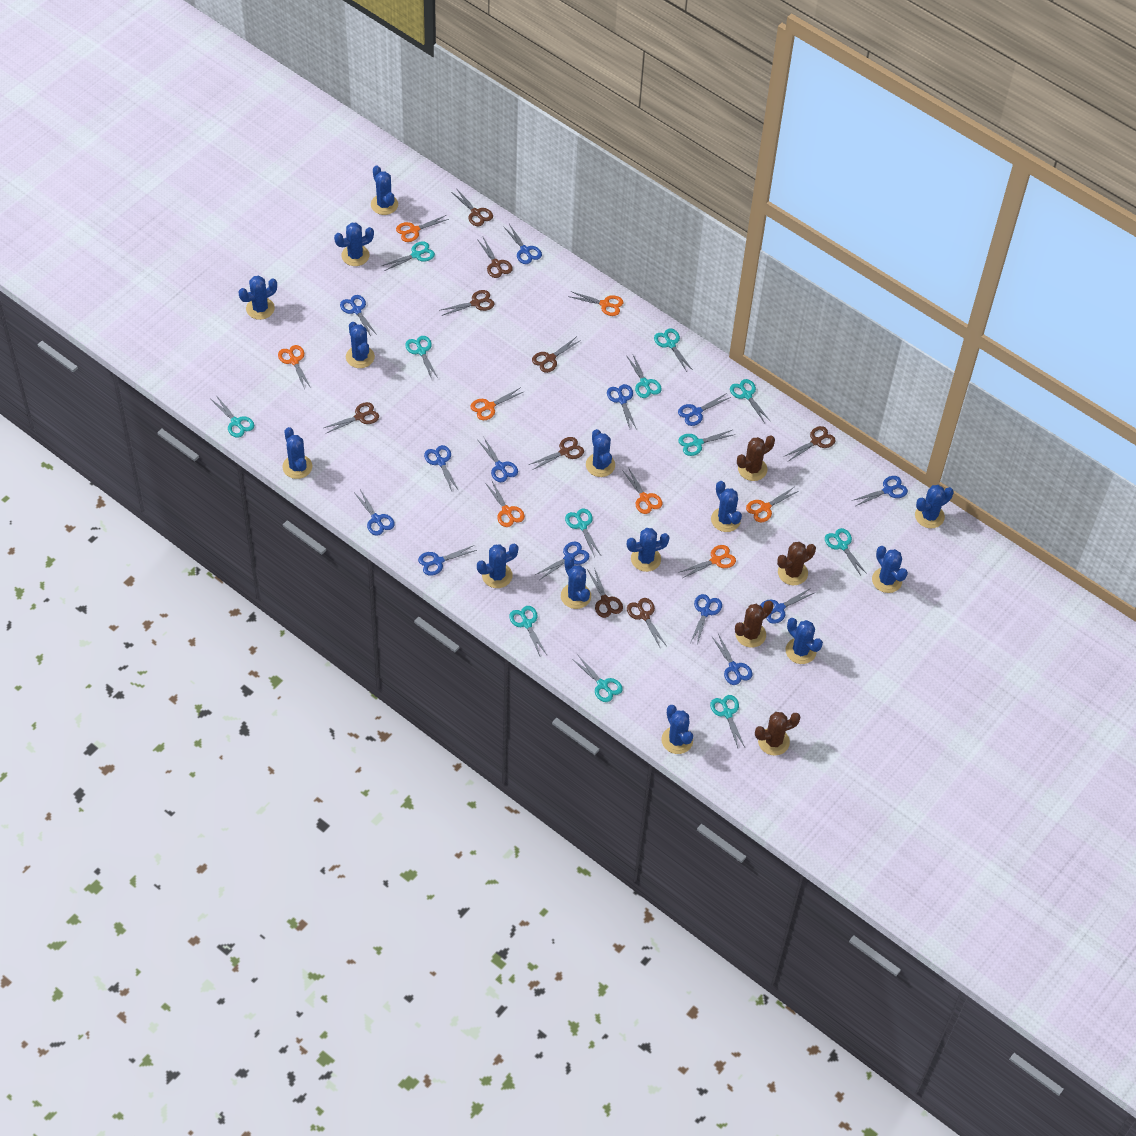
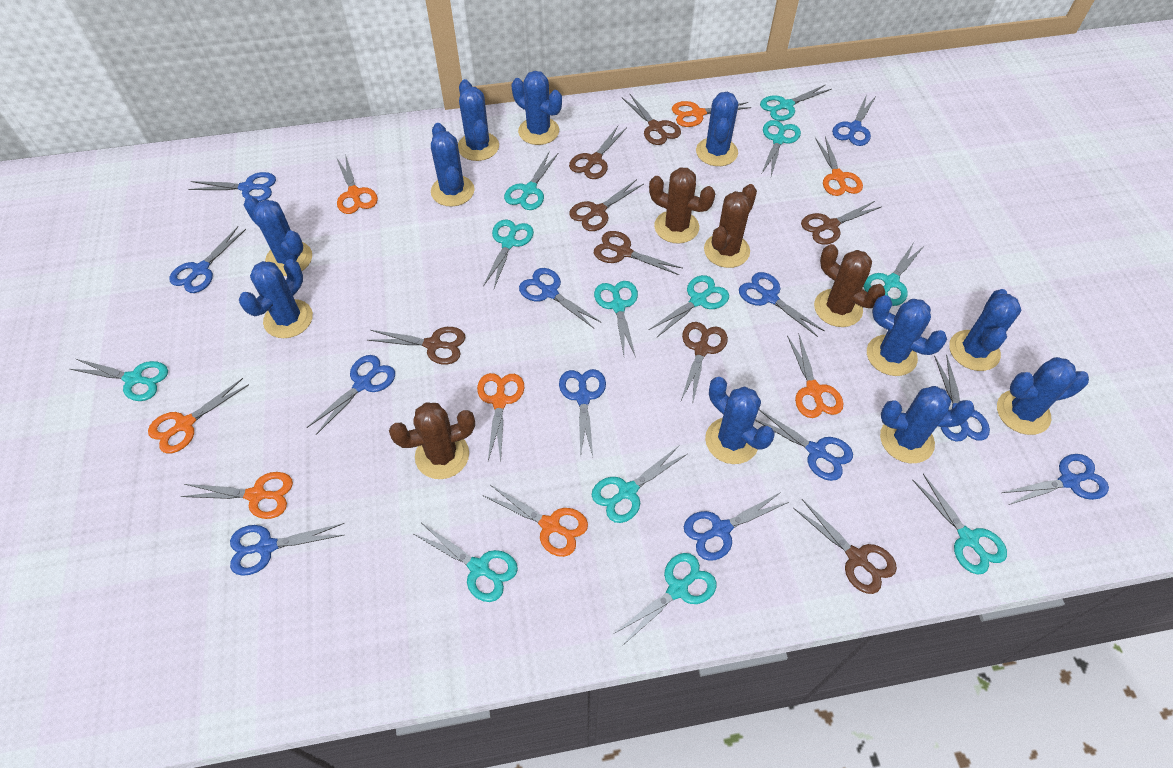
blue cactus: [239,276,277,320] [283,427,312,479] [334,223,374,266] [346,322,375,368] [371,165,398,215] [477,544,518,588] [561,557,591,609] [586,429,615,477] [627,528,670,572] [661,705,693,754] [711,481,742,532] [786,618,823,664] [872,546,908,593] [915,485,954,528] = 14 -> [239,259,313,338] [244,196,312,276] [431,123,475,206] [458,79,499,161] [512,71,562,145] [696,92,738,166] [705,377,775,464] [867,295,947,376] [880,386,975,463] [949,289,1021,371] [997,357,1089,435] = 11
blue scissors: [340,295,377,336] [354,489,395,536] [418,545,477,576] [424,445,459,491] [479,436,518,482] [503,224,542,264] [535,541,589,579] [607,384,636,428] [678,393,731,426] [690,594,722,644] [712,634,752,685] [760,588,814,624] [852,476,908,506] = 13 -> [170,226,246,293] [188,172,276,201] [230,523,344,576] [307,355,395,435] [519,268,602,328] [559,369,606,458] [684,492,789,561] [739,272,825,337] [755,409,853,481] [832,95,876,146] [934,354,990,442] [1002,454,1109,505] = 12
brown scissors: [324,402,379,433] [441,290,494,316] [452,188,493,227] [477,237,513,278] [529,437,584,470] [532,337,581,373] [587,568,623,618] [627,598,666,649] [785,426,836,461] = 9 -> [368,327,465,365] [569,125,627,179] [569,179,644,231] [594,231,682,275] [622,94,681,145] [681,322,728,405] [793,499,897,594] [801,201,881,245] = 8

